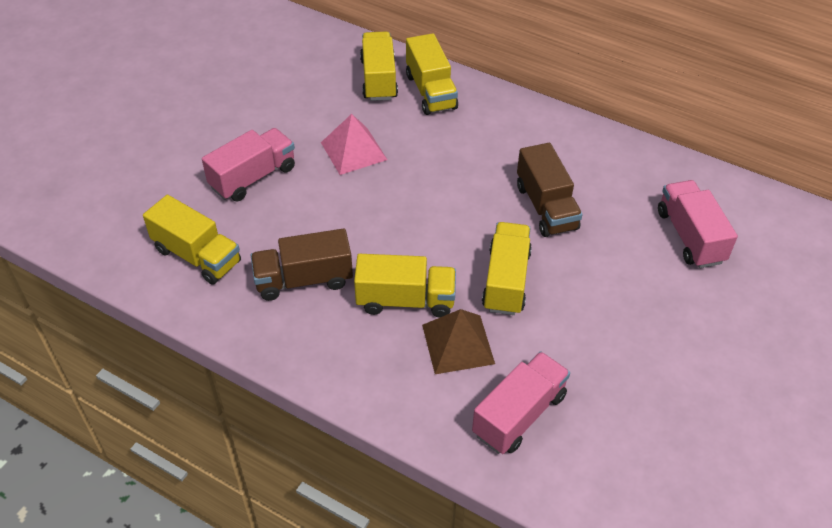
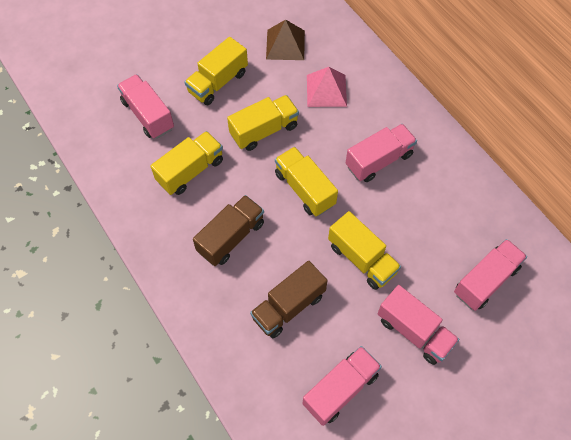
pink truck: [202,128,295,201] [472,351,570,454] [658,180,738,268] = 3 -> [117,74,174,139] [303,346,382,426] [346,124,417,182] [377,285,459,365] [454,239,527,311] = 5

